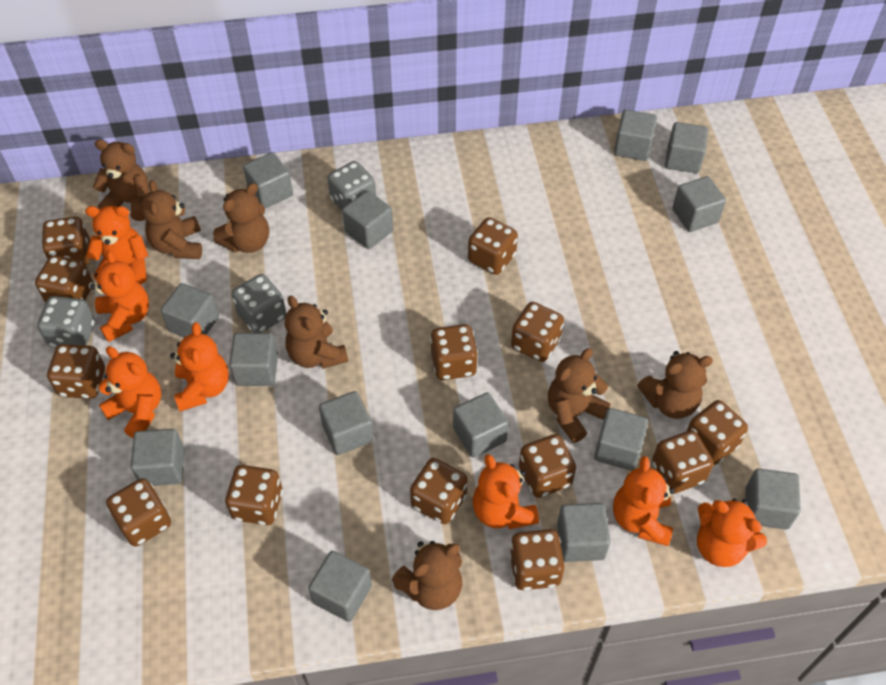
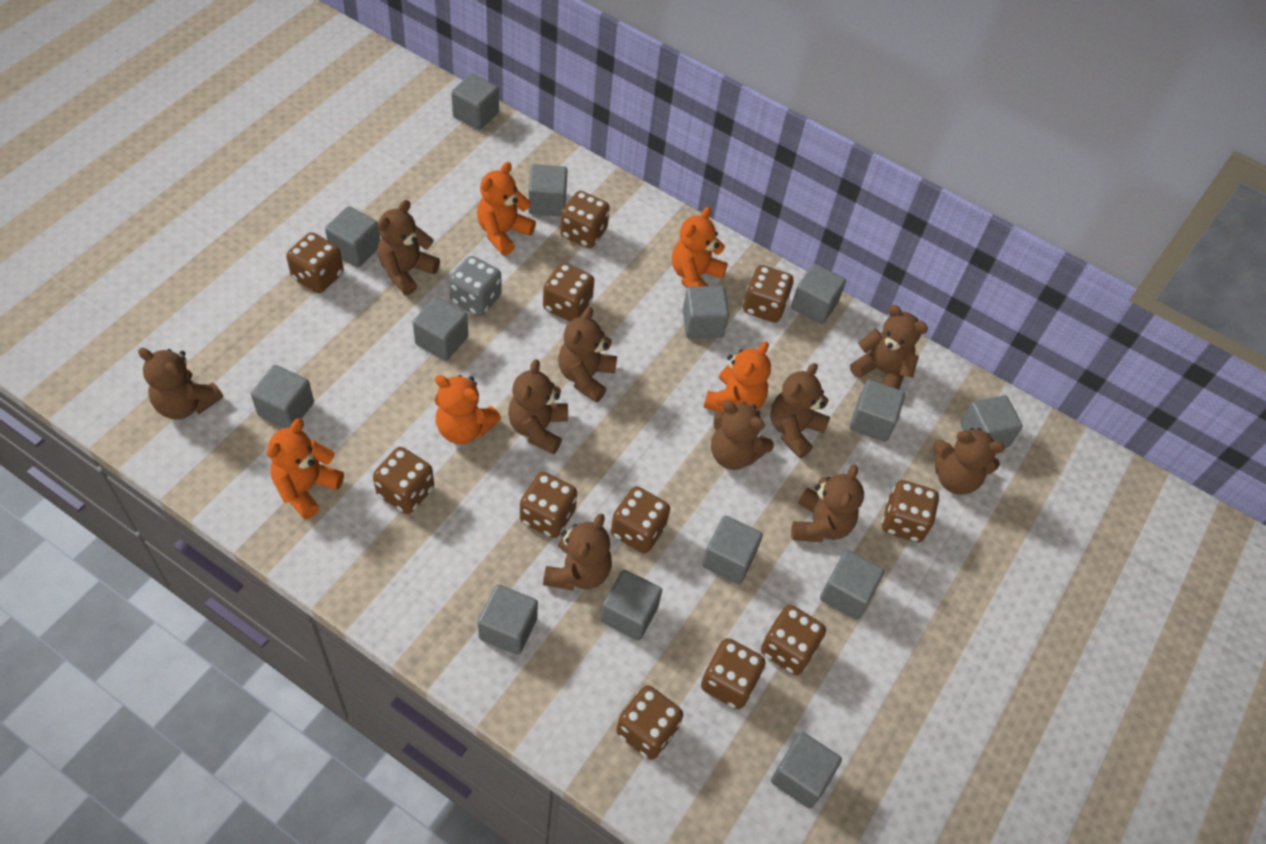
brown dice: [35,255,93,303] [42,217,90,265] [47,344,105,399] [106,478,171,546] [225,465,283,525] [410,458,468,524] [430,324,478,380] [468,217,518,275] [509,529,565,590] [511,302,564,362] [519,434,576,498] [652,431,714,494] [686,400,748,465] = 13 -> [286,232,344,293] [373,447,434,514] [520,472,577,538] [543,263,594,322] [560,191,610,248] [611,486,670,553] [616,685,683,760] [701,638,766,709] [743,265,793,323] [761,605,826,675] [882,480,939,542] = 11
brown teddy bear: [93,140,149,221] [140,180,202,259] [213,183,269,253] [285,296,348,369] [392,541,463,610] [548,348,611,443] [637,351,713,419] = 7 -> [138,348,223,420] [378,200,440,295] [508,359,568,455] [543,514,612,591] [558,307,617,402] [711,401,774,470] [770,363,830,458] [791,465,864,542] [850,305,928,389] [933,428,1005,495] = 10
grey dice: [37,296,95,348] [232,274,286,333] [327,161,376,211] = 3 -> [449,256,502,316] = 1
orange teddy bear: [85,206,148,284] [90,251,149,342] [98,346,161,438] [170,322,229,412] [473,454,539,529] [613,456,675,546] [697,498,767,567] = 7 -> [267,419,344,519] [434,375,501,444] [477,162,536,255] [672,207,728,288] [703,341,771,412] = 5

